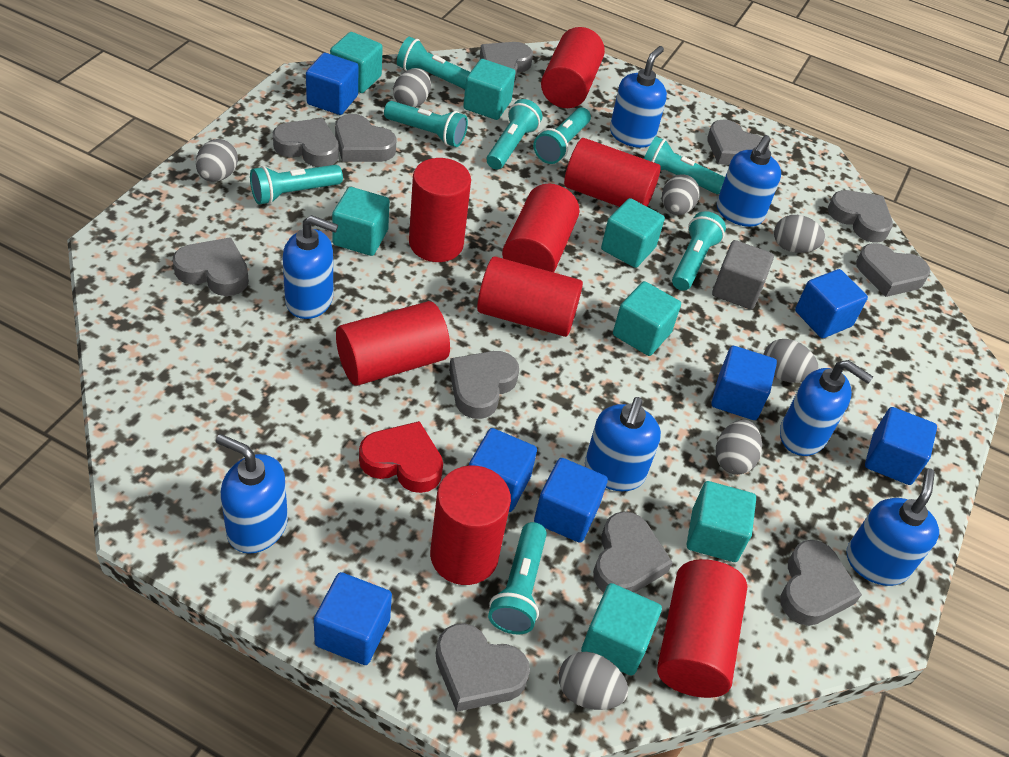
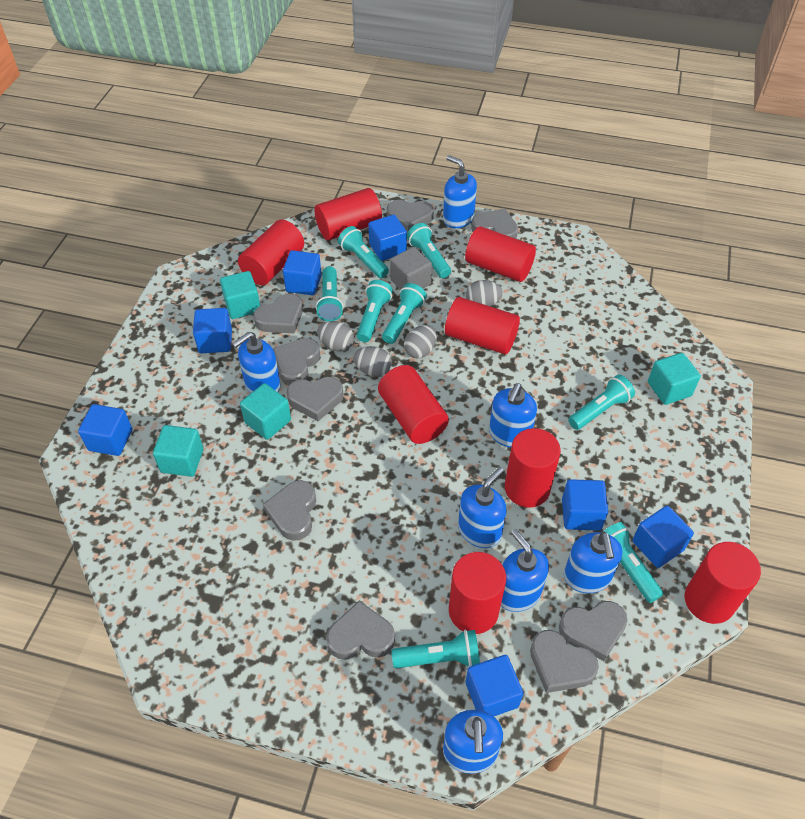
grey egg: [196,139,238,182] [393,68,431,108] [559,652,628,710] [662,174,700,215] [716,419,762,475] [764,339,819,383] [774,215,825,253] = 7 -> [317,321,354,352] [353,346,392,377] [404,325,437,358] [466,280,503,306] = 4
grey heart: [173,237,249,296] [273,118,339,167] [335,114,397,162] [436,623,530,712] [449,351,519,419] [480,42,533,81] [593,511,673,593] [707,119,769,165] [780,540,862,626] [828,190,893,243] [856,243,930,297] = 11 -> [253,294,303,334] [263,480,316,541] [273,338,320,385] [287,377,343,421] [326,601,395,660] [387,200,434,233] [471,209,518,239] [530,630,599,693] [559,601,627,661] = 9
red heart: [359,421,443,493] = 1 -> none = 0
turquoise cube: [330,32,383,93] [332,187,390,256] [463,59,516,120] [581,583,662,676] [601,198,665,268] [613,281,681,356] [687,481,756,562] = 7 -> [153,425,204,477] [220,271,260,319] [240,383,291,440] [648,353,701,405] = 4

